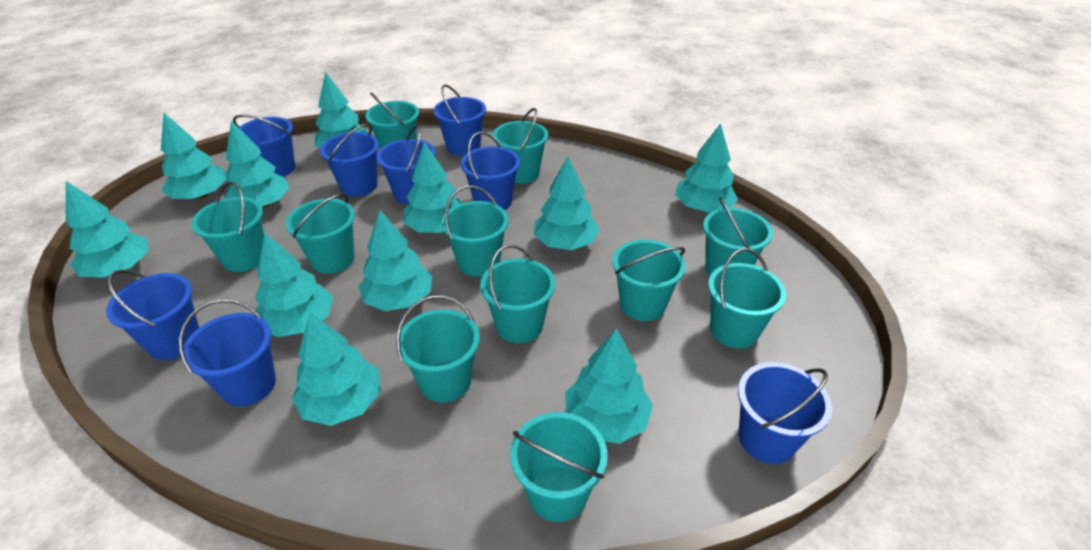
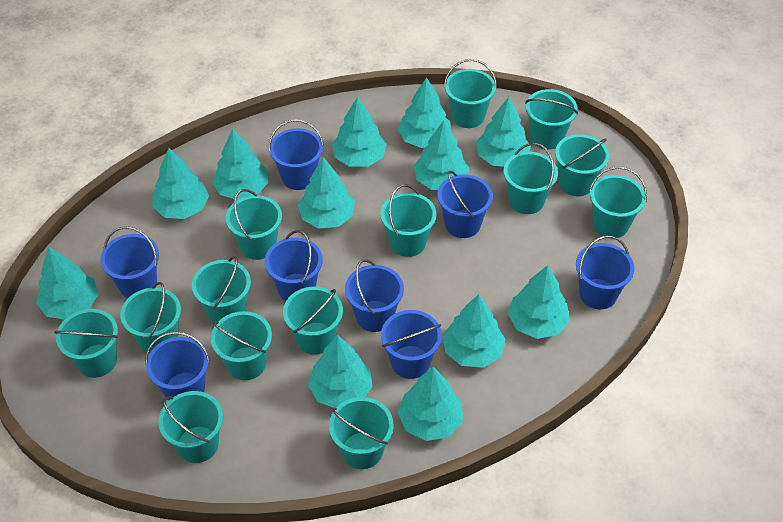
turquoise bucket: [191,182,264,272] [286,193,355,274] [366,92,419,149] [396,295,480,402] [441,185,509,276] [480,244,555,343] [493,108,548,183] [510,412,608,522] [613,240,686,321] [703,197,773,276] [708,248,786,348] = 11 -> [54,309,118,378] [120,282,181,354] [158,391,223,463] [192,256,251,323] [211,311,272,380] [226,189,282,260] [283,287,343,355] [329,397,394,469] [380,184,437,257] [444,59,497,128] [503,143,558,214] [525,89,578,149] [555,134,609,196] [589,166,647,239] = 14
turquoise tree: [66,181,148,278] [161,113,227,200] [225,121,289,209] [255,233,333,337] [292,312,381,426] [314,72,369,148] [358,210,432,311] [403,142,462,233] [534,157,600,250] [565,328,653,444] [675,123,738,212] = 11 -> [36,247,98,320] [152,148,209,219] [212,129,268,200] [298,157,355,228] [308,335,373,408] [332,96,387,167] [397,367,463,441] [398,77,451,148] [414,120,469,190] [443,295,506,368] [476,97,531,167] [508,265,570,339] = 12

